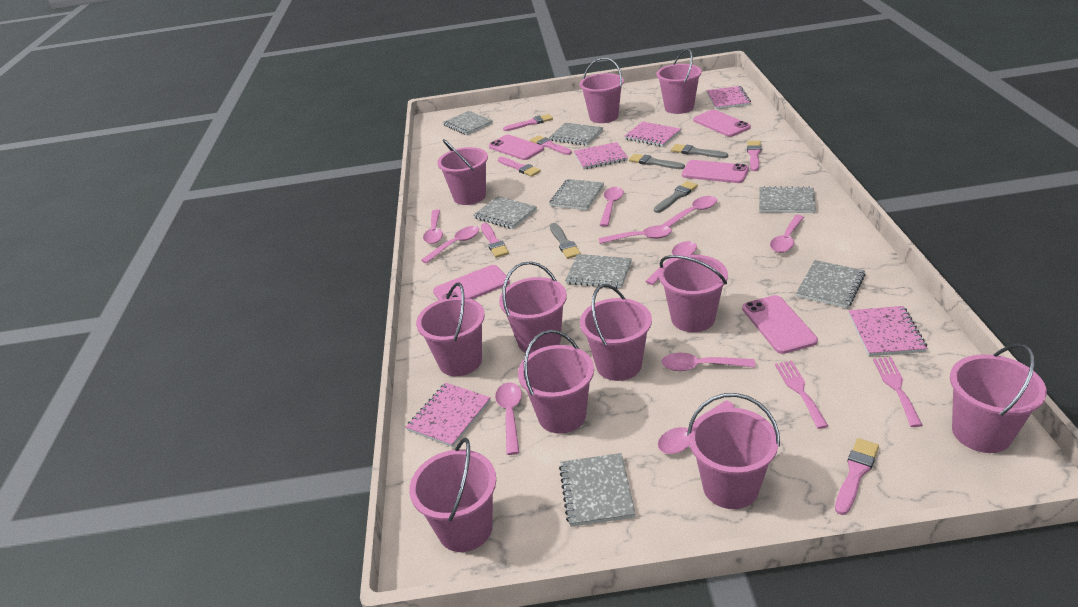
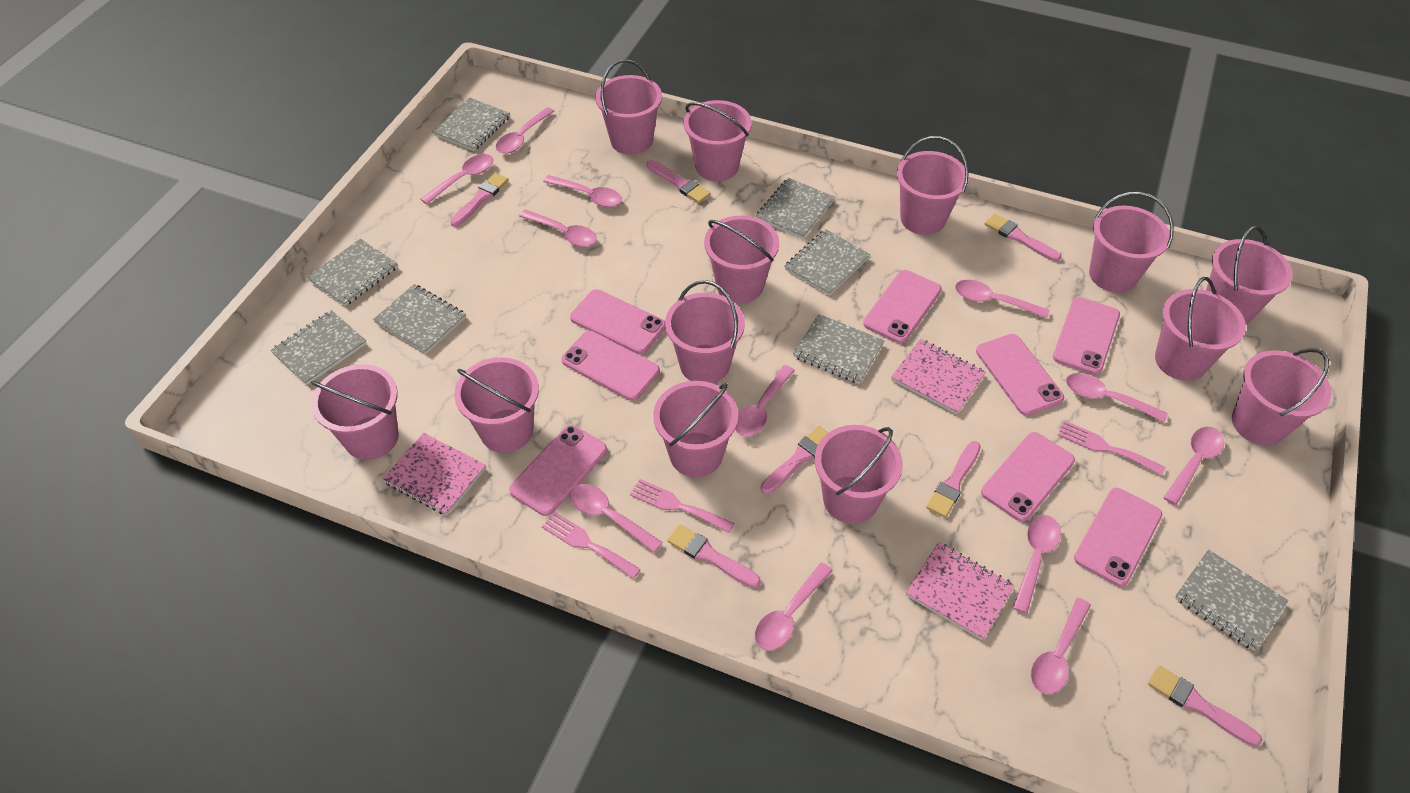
grey brush: [550,223,581,259] [629,154,685,169] [654,181,698,213] [671,144,728,158] = 4 -> none = 0
pink brush: [481,223,509,258] [498,157,541,176] [503,114,553,131] [530,135,572,155] [747,141,761,171] [835,438,879,515] = 6 -> [450,173,509,227] [647,160,711,203] [667,524,761,588] [761,426,828,494] [926,441,981,518] [984,213,1061,262] [1148,665,1262,747] = 7
pink bucket: [409,438,496,552] [416,282,485,376] [437,139,488,205] [499,262,567,354] [518,330,594,434] [579,58,624,123] [580,284,652,381] [656,49,702,114] [659,255,728,332] [687,393,780,509] [950,344,1047,453] = 11 -> [311,364,399,460] [454,357,539,453] [595,59,662,155] [653,381,738,477] [665,280,745,383] [683,100,752,181] [704,216,779,303] [815,425,903,524] [897,136,969,235] [1089,192,1174,293] [1155,277,1246,381] [1206,226,1293,325] [1232,348,1331,445] = 13
pink fork: [775,361,828,429] [873,357,922,427] = 2 -> [542,512,640,579] [630,479,734,533] [1058,421,1166,476] = 3
pink notebook: [406,383,491,447] [574,142,628,170] [624,121,681,147] [707,86,751,109] [849,306,928,356] = 5 -> [383,433,486,515] [891,339,986,414] [906,542,1015,640] = 3
pink phone: [433,265,510,300] [489,135,544,160] [682,160,749,183] [693,110,751,137] [742,295,818,354] = 5 -> [509,425,607,516] [562,331,660,401] [570,289,666,354] [863,270,942,344] [976,334,1064,416] [981,432,1075,522] [1053,297,1120,375] [1074,488,1162,587] = 8
pink spoon: [421,226,479,264] [423,209,443,244] [495,383,522,455] [599,225,672,244] [600,187,624,227] [645,241,697,285] [658,400,735,454] [662,196,717,227] [662,353,755,371] [770,215,804,253] = 10 -> [421,154,493,205] [496,107,554,154] [519,209,597,247] [543,175,622,207] [569,484,663,553] [735,365,795,436] [755,562,833,650] [955,280,1050,319] [1013,515,1061,614] [1031,598,1091,694] [1066,373,1168,423] [1163,427,1224,505] = 12

